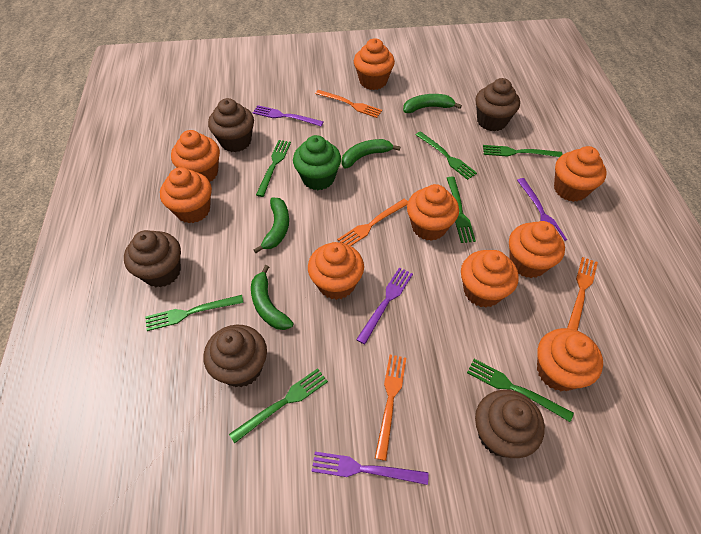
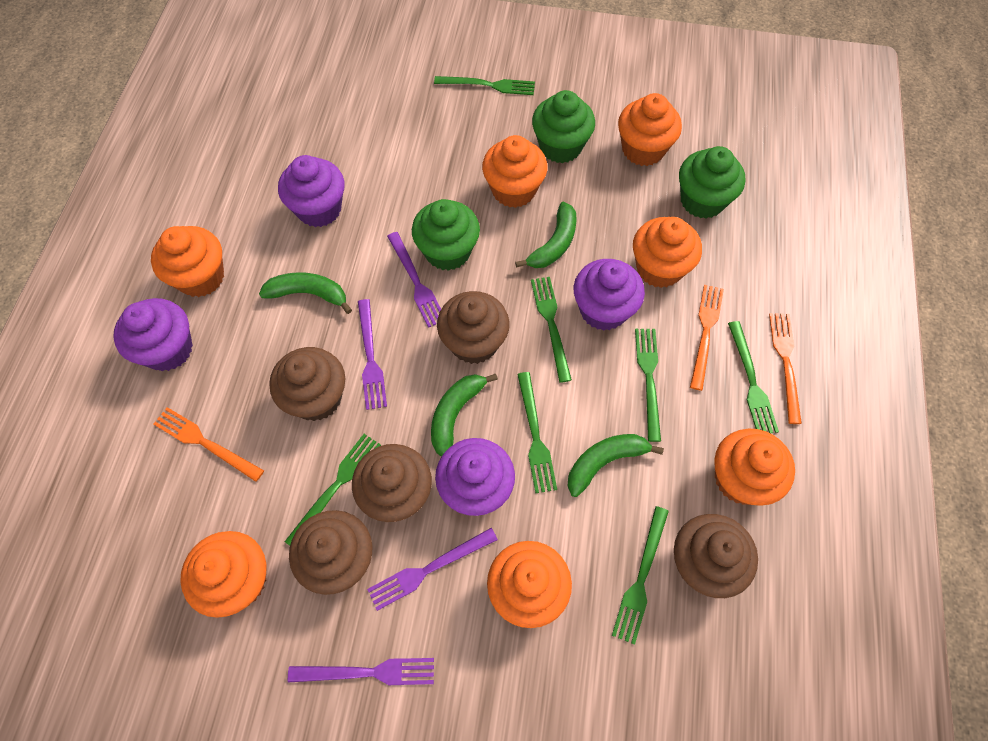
green cupcake: [293,135,341,190] = 1 -> [412,199,480,271] [532,90,595,163] [679,146,745,219] = 3
orange cupcake: [160,167,212,223] [171,130,220,181] [308,242,364,300] [354,38,395,90] [407,184,459,241] [461,250,519,308] [509,221,565,278] [537,328,603,391] [554,146,607,202] = 9 -> [151,226,224,297] [180,531,266,618] [482,135,547,208] [487,541,572,628] [618,93,682,166] [633,217,702,288] [714,429,795,506] = 7
orange fork: [315,90,382,118] [337,199,408,246] [375,355,406,461] [567,257,598,331] = 4 -> [154,407,264,482] [690,285,724,391] [769,313,802,424] = 3
purple cupcake: none = 0 -> [113,298,193,371] [278,155,344,227] [435,438,515,516] [574,259,645,331] = 4

